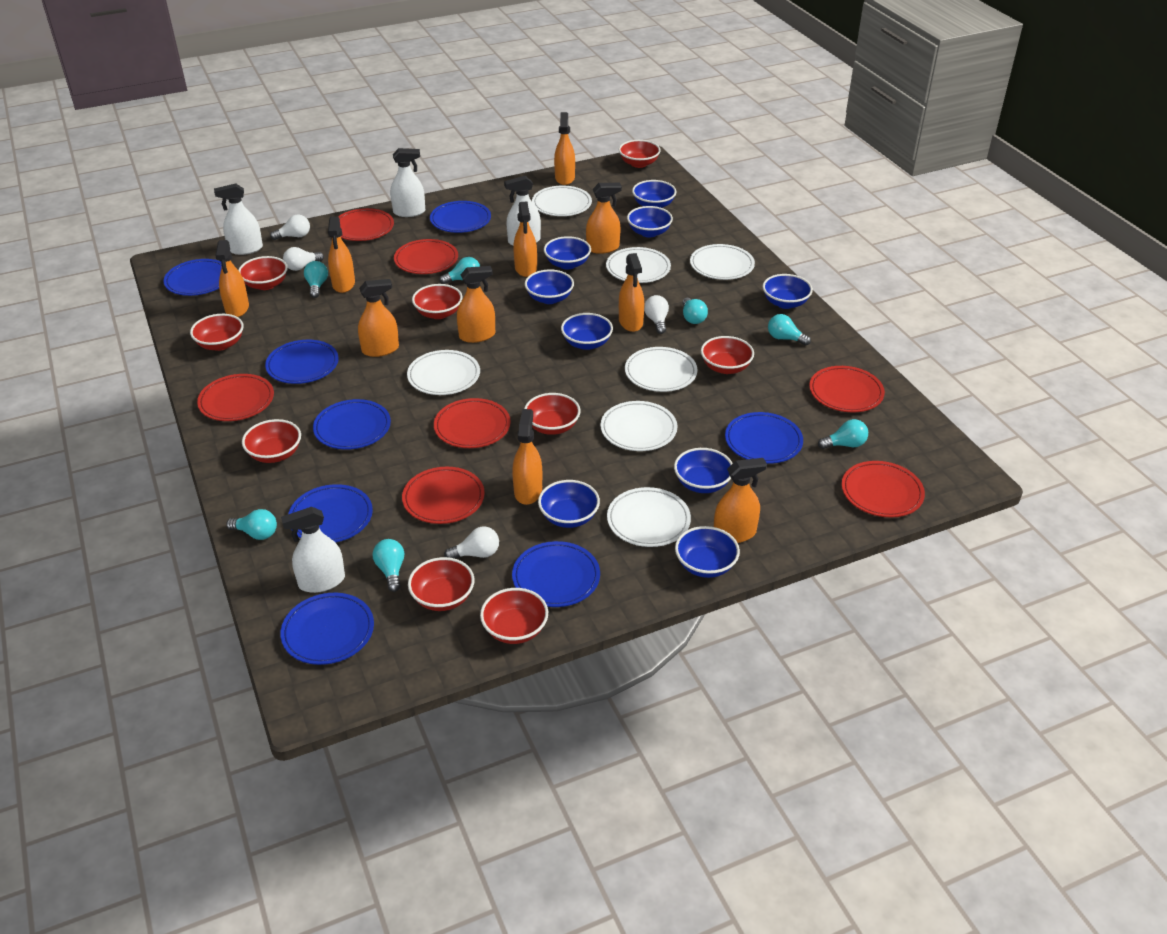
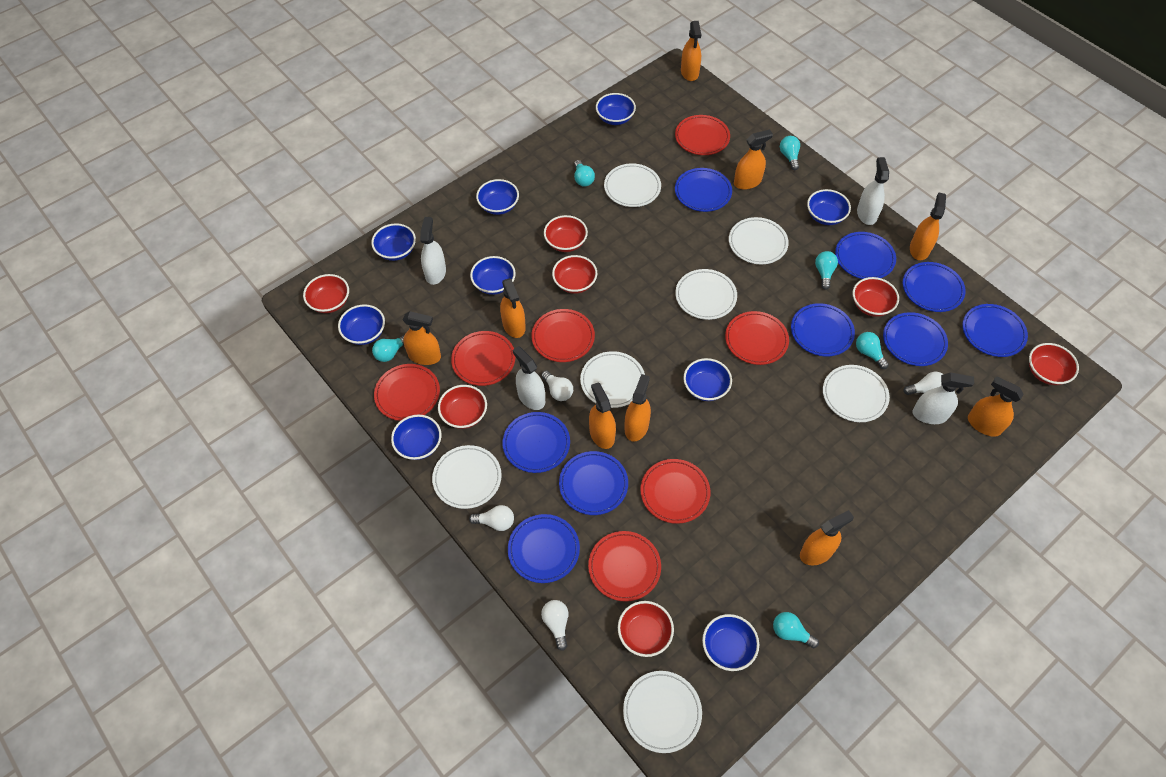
blue plate: [164,259,222,296] [265,339,339,384] [280,593,374,665] [288,484,373,543] [313,399,391,450] [430,201,491,233] [512,541,600,607] [725,412,803,464] = 8 -> [503,412,570,473] [508,514,580,583] [559,451,628,515] [675,168,732,212] [791,303,855,357] [835,232,896,279] [883,312,948,366] [902,262,966,312] [962,304,1028,357] = 9
orange spray bottle: [215,240,249,317] [328,217,355,293] [358,279,399,357] [457,266,495,343] [512,409,542,505] [513,202,537,277] [554,112,575,185] [586,183,622,254] [619,253,644,332] [714,458,767,543] = 10 -> [403,311,441,365] [500,278,526,338] [589,382,616,449] [625,374,651,442] [681,21,701,81] [734,130,773,190] [800,510,854,566] [910,192,946,260] [968,376,1024,437] = 9
red bowl: [190,314,244,351] [238,256,288,290] [242,419,301,463] [408,557,475,611] [412,284,462,319] [480,588,548,644] [524,393,580,435] [619,140,661,168] [701,336,754,374] = 9 -> [303,274,349,313] [438,385,487,429] [544,215,588,252] [552,255,597,294] [618,601,674,657] [853,277,899,317] [1029,343,1079,385] = 7
turquoise light bulb: [226,509,277,540] [304,261,328,298] [373,539,404,592] [439,257,480,284] [682,298,708,324] [768,314,811,346] [818,419,868,449] = 7 -> [372,335,404,362] [574,160,595,187] [773,612,819,648] [780,136,800,170] [815,251,838,290] [856,332,889,369] = 6

